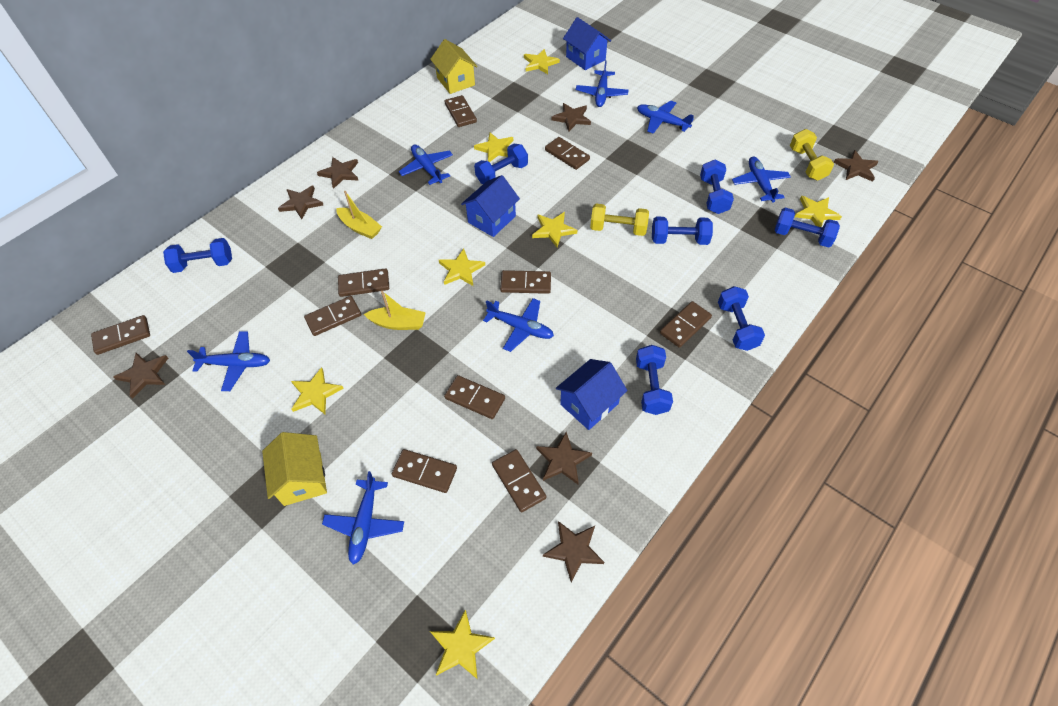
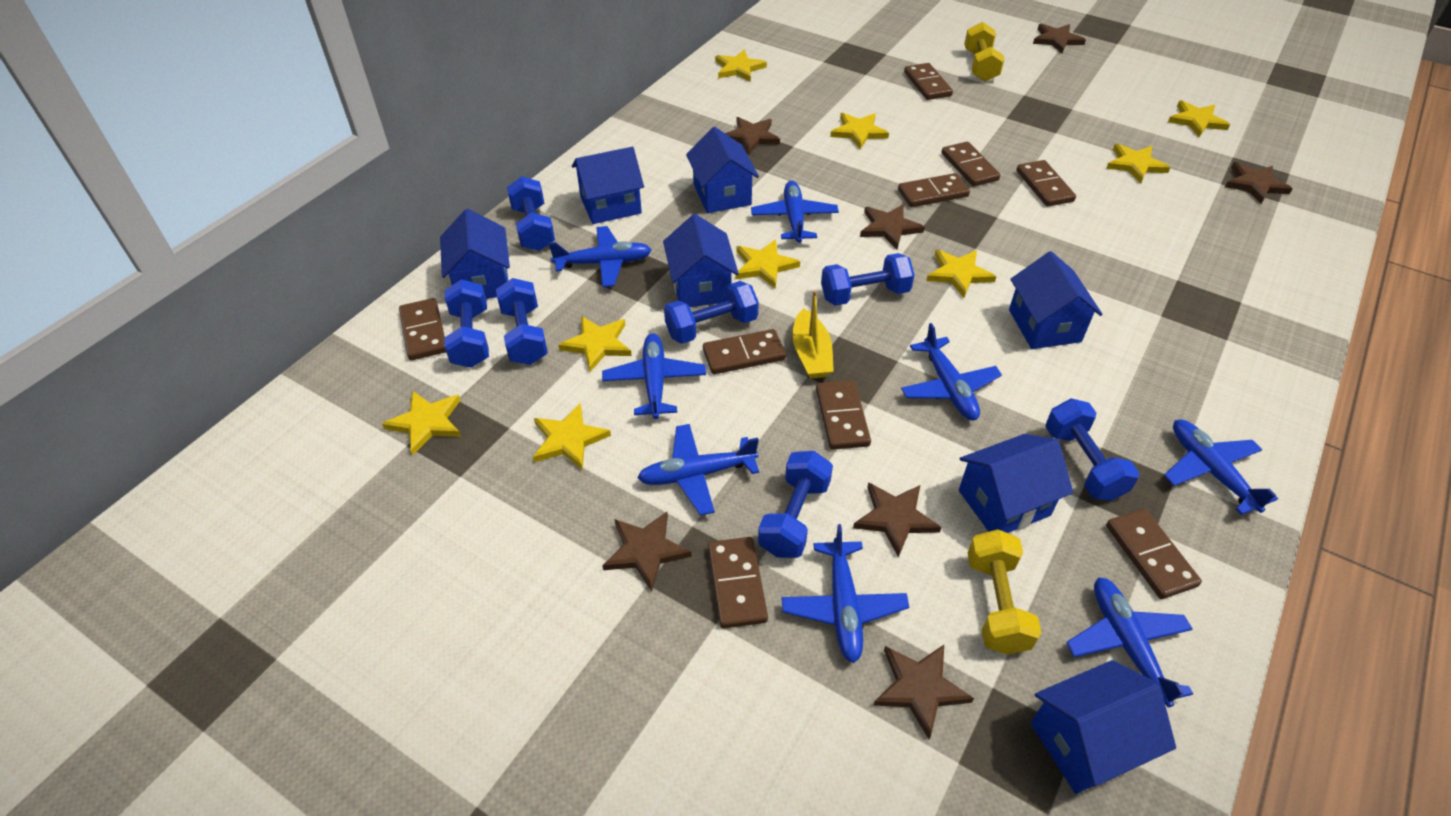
blue house: [461,175,520,237] [556,359,628,430] [563,17,611,70] = 3 -> [440,209,510,299] [572,147,644,224] [663,214,739,307] [686,127,759,213] [959,434,1073,533] [1009,251,1103,349] [1031,660,1176,794] = 7
blue plane: [187,331,270,391] [322,471,404,565] [399,145,453,185] [483,298,554,352] [576,60,628,107] [637,101,694,134] [732,157,791,202] = 7 -> [548,226,652,287] [602,333,706,419] [638,424,759,516] [751,180,839,243] [781,524,909,663] [901,323,1002,421] [1066,577,1193,708] [1164,420,1278,515] = 8
brown domino: [91,315,150,355] [304,296,361,336] [338,268,389,297] [392,449,457,493] [444,375,505,419] [445,95,477,127] [492,449,546,512] [500,270,551,294] [545,137,590,170] [660,301,712,348] = 10 -> [399,298,446,360] [703,329,786,374] [708,537,768,628] [816,380,871,450] [898,173,970,207] [904,63,953,100] [941,142,1000,187] [1016,160,1076,207] [1106,509,1202,599] = 9
yellow boat: [336,191,382,239] [364,291,426,330] = 2 -> [792,290,834,379] = 1
yellow house: [262,432,327,506] [430,39,478,94] = 2 -> none = 0
yellow star: [291,367,344,414] [430,610,495,679] [439,248,485,286] [474,133,513,162] [524,49,560,74] [532,212,577,247] [795,196,842,227] = 7 -> [382,390,461,455] [533,404,611,470] [558,316,632,372] [715,49,767,82] [735,239,800,289] [830,113,889,149] [926,250,997,298] [1106,144,1171,184] [1168,100,1230,137] = 9

